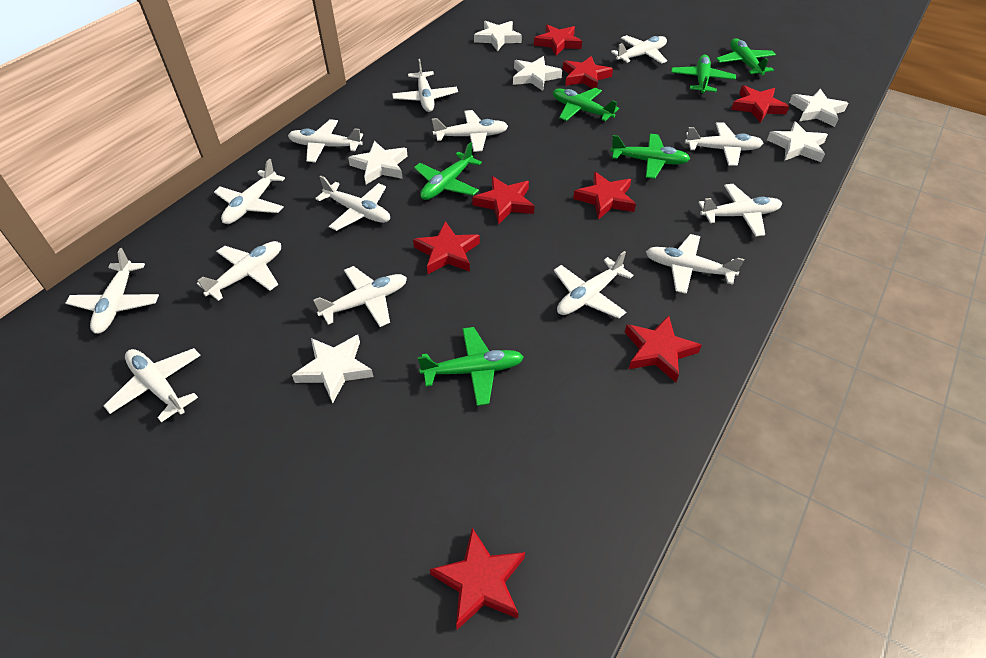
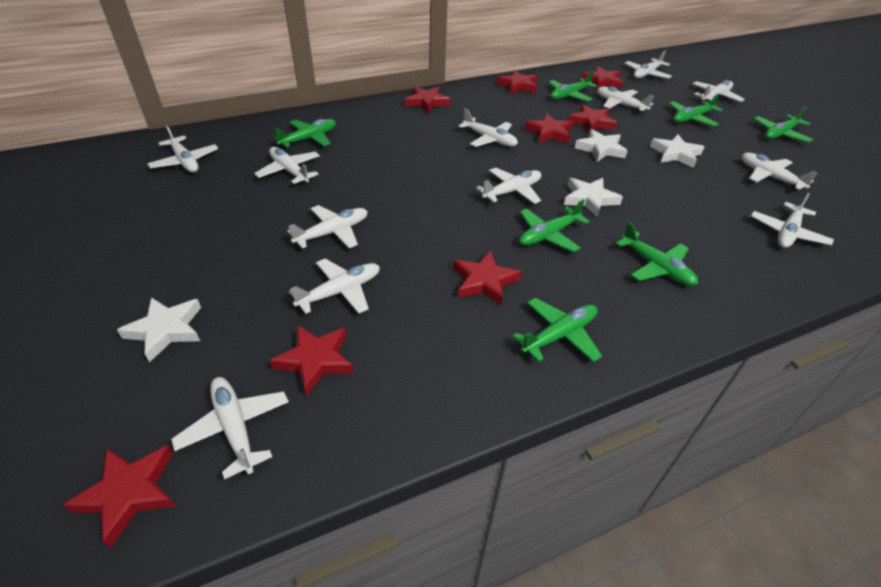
green plane: [414,142,482,200] [418,327,524,406] [553,88,619,121] [610,134,690,179] [671,55,736,94] [716,38,776,76] = 6 -> [273,119,336,147] [513,298,602,362] [519,199,590,252] [548,71,597,101] [616,222,698,286] [669,94,723,127] [753,107,813,142] = 7
white plane: [66,248,159,334] [104,348,201,422] [197,241,281,301] [214,159,285,224] [288,119,363,162] [313,266,407,327] [315,176,390,231] [392,59,458,112] [432,110,508,152] [554,251,633,319] [611,35,667,64] [646,234,744,294] [685,122,763,166] [698,184,782,237] = 14 -> [147,125,218,173] [171,377,289,479] [254,147,320,184] [287,205,368,248] [289,259,380,314] [458,109,518,147] [476,168,541,204] [597,87,654,113] [625,50,672,79] [693,80,745,102] [742,153,818,190] [751,193,834,248] = 12
white star: [292,335,373,404] [348,141,408,184] [474,21,522,51] [513,56,562,91] [767,121,828,162] [789,89,848,127] = 6 -> [117,297,201,362] [564,178,623,217] [575,129,628,162] [650,134,704,168] = 4

